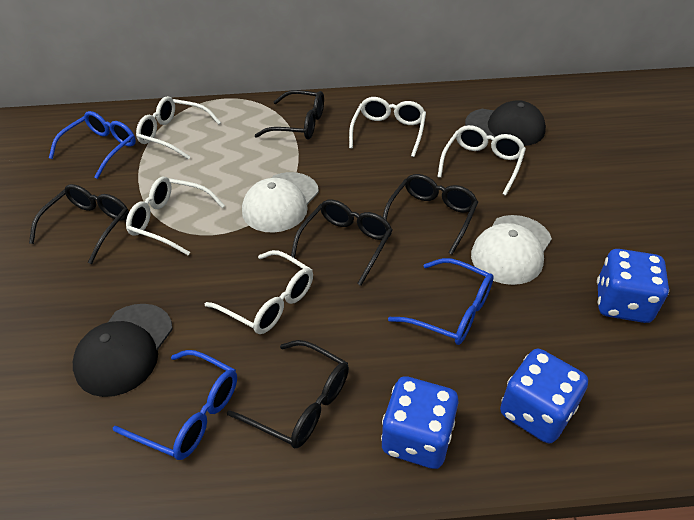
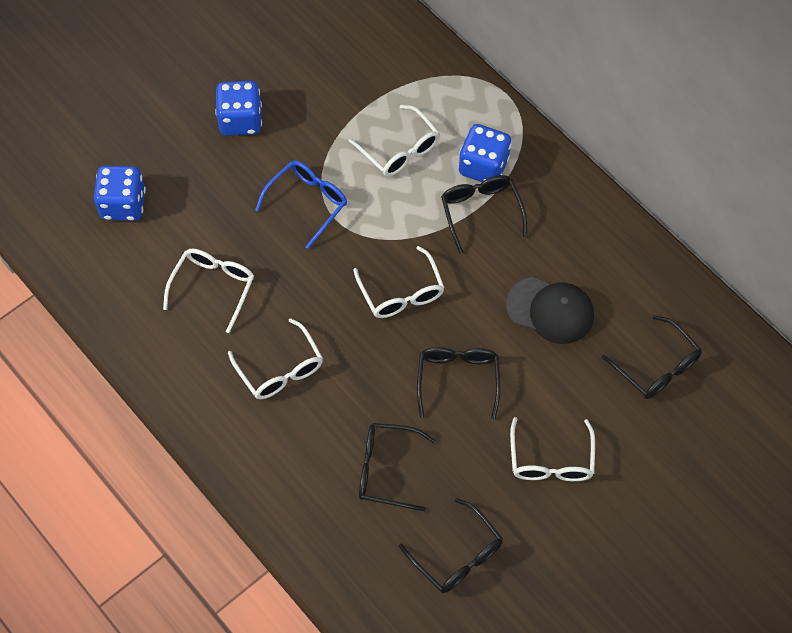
black cap: [73,304,173,397] [465,100,546,146] = 2 -> [506,277,594,344] = 1
blue glasses: [49,111,136,179] [113,350,237,460] [388,258,494,345] = 3 -> [255,160,347,249] = 1
white cap: [242,172,319,233] [471,215,552,285] = 2 -> none = 0

